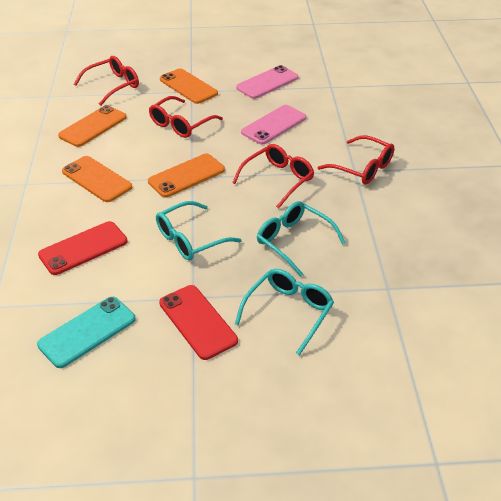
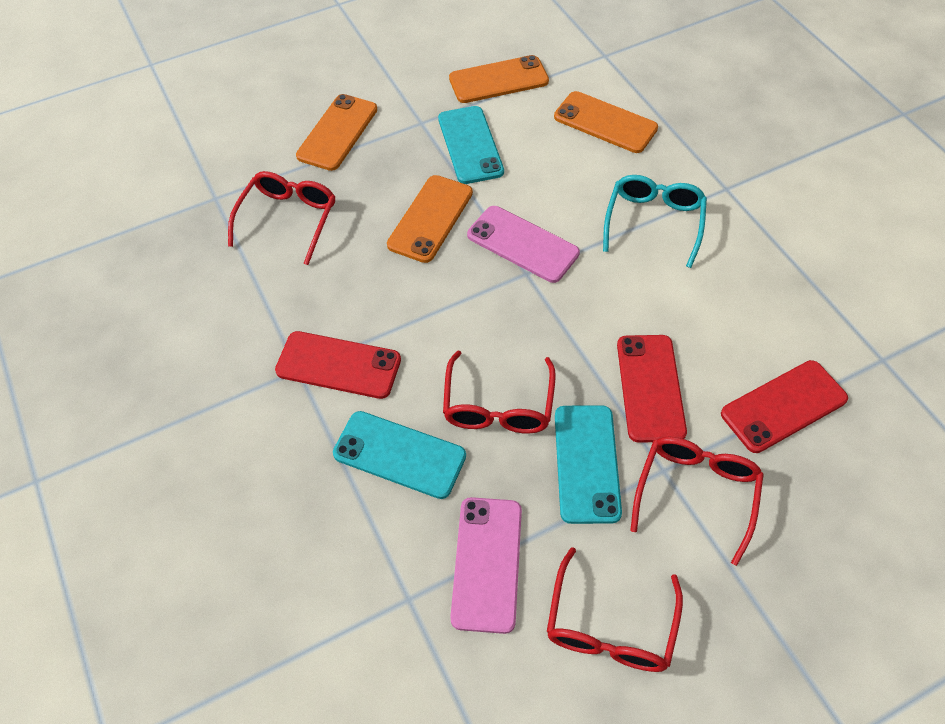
red phone: [38,221,128,275] [159,285,238,360] = 2 -> [275,331,401,399] [617,335,687,443] [721,360,848,453] = 3
turquoise glasses: [156,201,242,261] [235,269,334,356] [257,201,345,276] = 3 -> [603,175,707,268] = 1
turquoise phone: [37,297,136,368] = 1 -> [333,411,466,499] [438,106,504,184] [555,405,622,524] = 3

